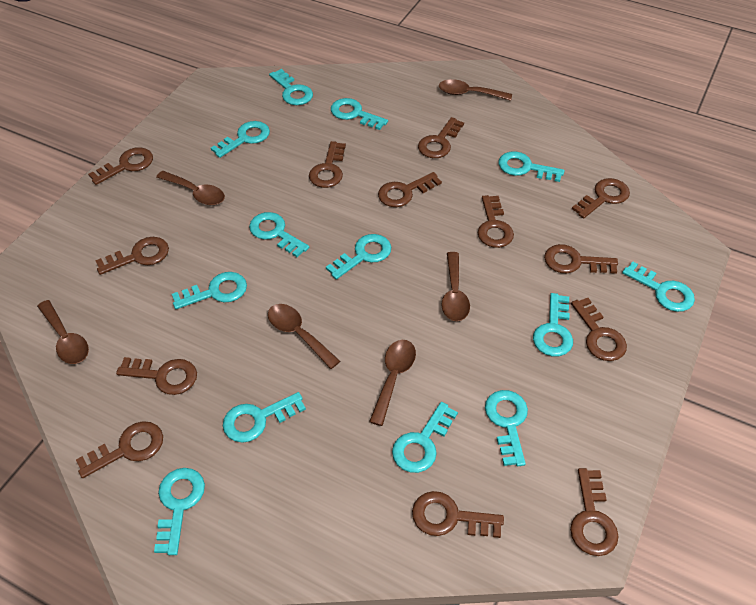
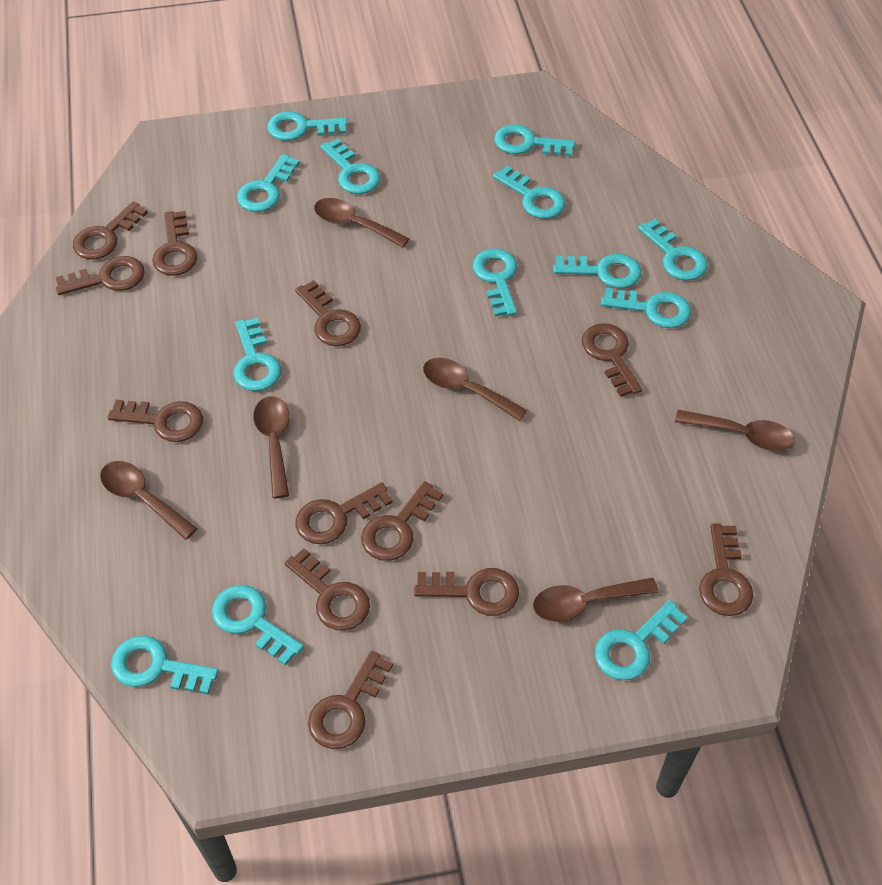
brown key: [76,421,163,478] [88,147,153,185] [95,237,169,275] [116,357,197,395] [309,141,346,188] [378,172,442,207] [412,491,504,538] [418,117,464,158] [478,195,514,248] [544,244,618,274] [570,468,619,556] [571,298,627,361] [572,178,630,218] = 13 -> [56,256,145,295] [73,201,148,260] [107,400,203,442] [152,211,197,276] [284,548,370,631] [295,280,361,346] [296,482,393,544] [308,651,393,749] [361,481,443,561] [414,568,519,616] [582,323,642,397] [699,524,754,616] = 12

